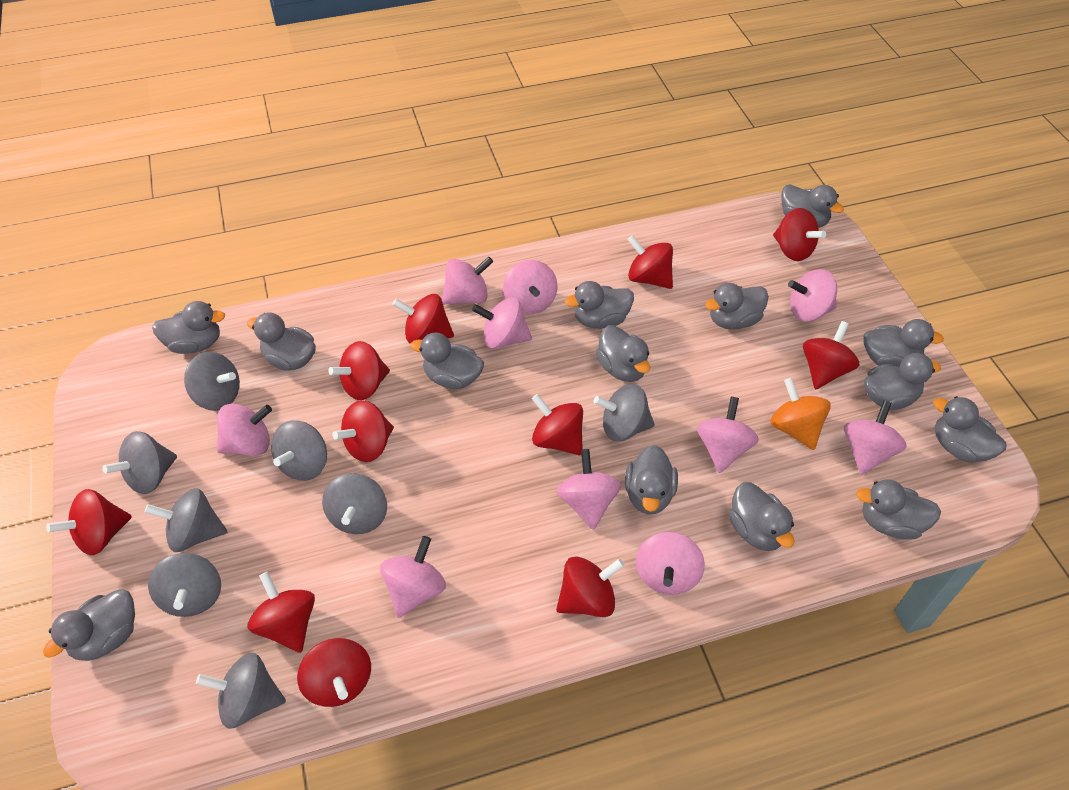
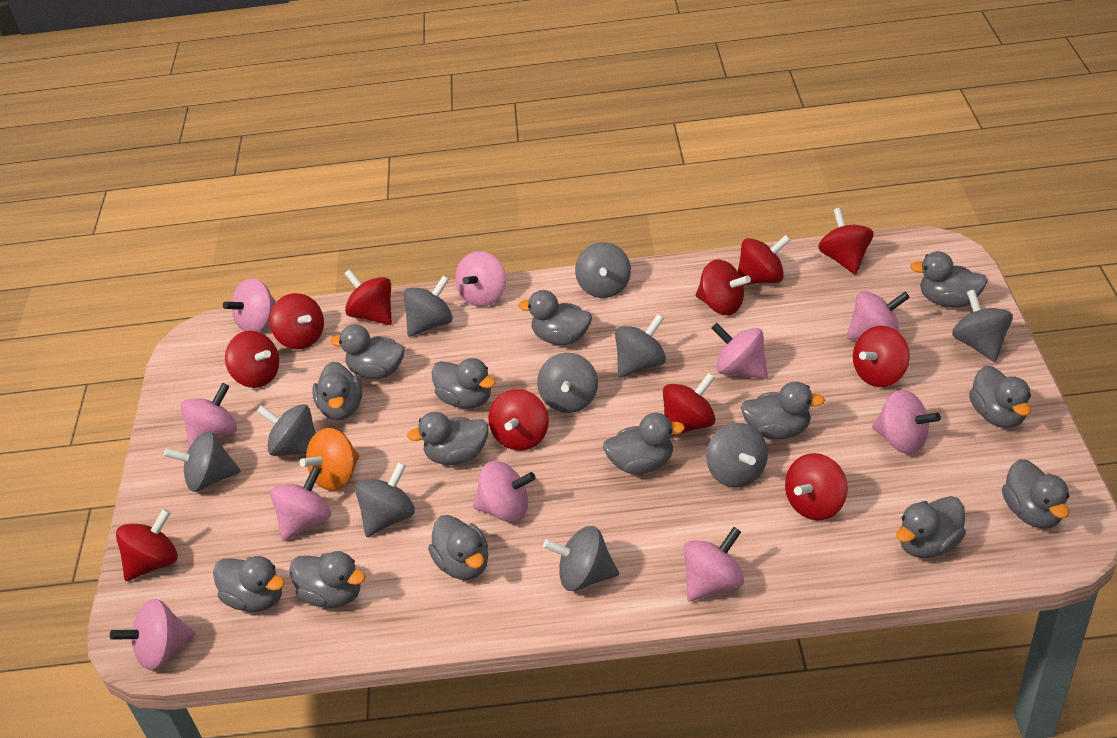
grey spinning top: [102,431,177,494] [145,488,227,552] [148,553,221,617] [184,352,240,411] [196,653,286,729] [271,420,327,481] [322,474,387,534] [594,384,655,441] = 8 -> [164,431,240,492] [256,404,316,456] [355,462,415,537] [403,276,452,337] [537,353,598,413] [543,526,619,591] [575,242,631,298] [615,314,666,378] [706,423,768,488] [952,290,1013,362] = 10

